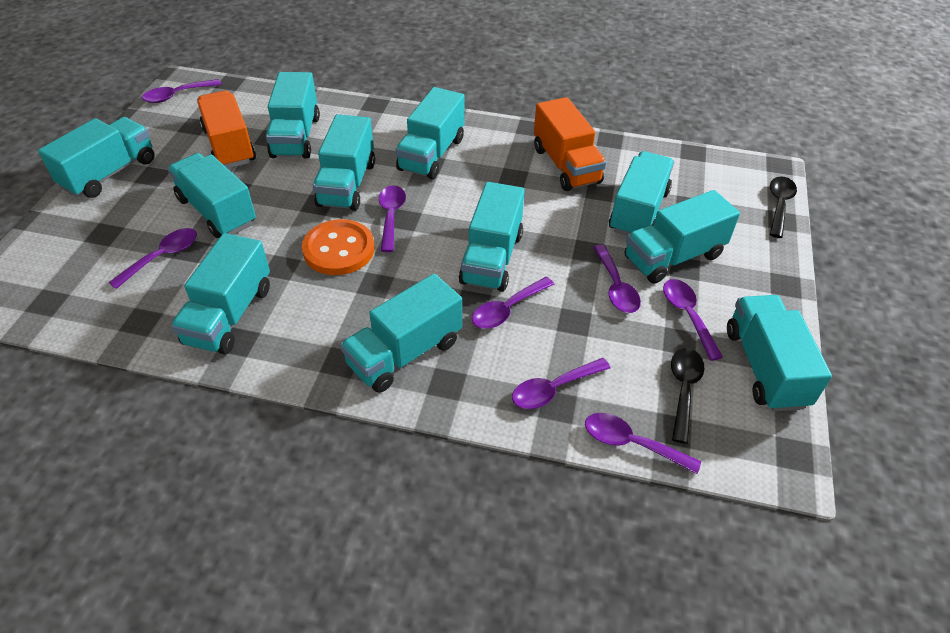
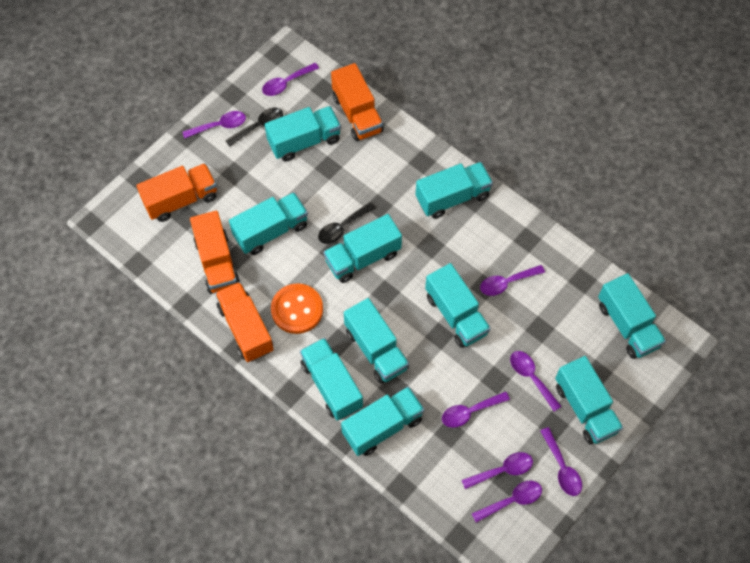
orange truck: [197,91,256,168] [534,97,606,191] = 2 -> [136,163,217,222] [190,211,240,294] [215,282,274,362] [331,63,384,141] = 4
turquoise truck: [38,117,155,198] [168,153,256,238] [171,233,270,355] [266,72,320,159] [313,114,375,211] [340,274,462,393] [395,87,465,179] [459,182,525,292] [609,151,674,236] [625,190,740,284] [727,295,832,411] = 11 -> [229,192,308,255] [265,106,341,161] [300,338,363,421] [323,214,402,283] [341,386,424,456] [344,298,409,384] [415,162,493,219] [425,263,491,348] [555,356,623,444] [598,273,666,359] = 10

